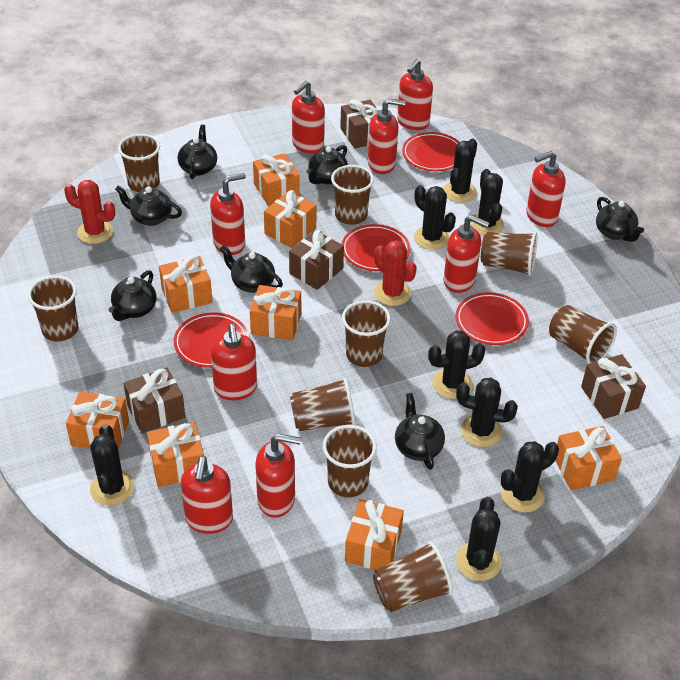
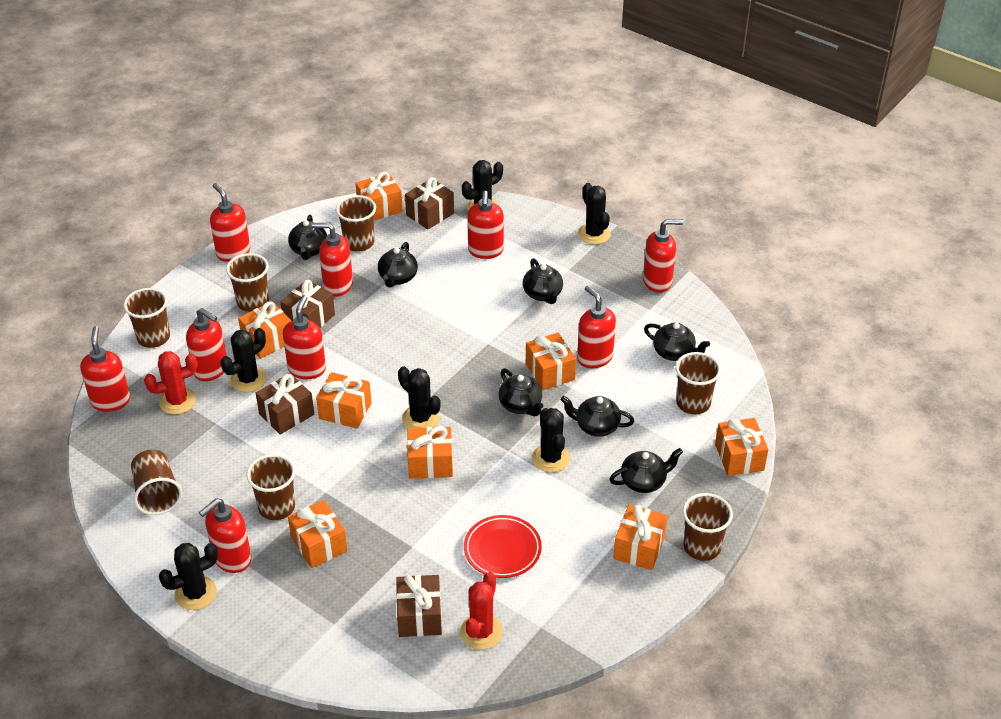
black cactus: [90,424,134,506] [414,185,456,250] [428,331,485,399] [443,138,477,203] [456,378,518,447] [456,497,502,581] [470,169,504,236] [501,441,559,512] = 8 -> [159,543,218,610] [221,328,267,392] [398,366,441,428] [462,160,503,211] [532,408,570,473] [578,183,611,244] = 6
brown cup: [28,276,78,342] [118,134,160,192] [290,377,355,431] [323,425,377,497] [331,165,374,225] [342,300,391,367] [373,541,453,612] [481,232,537,276] [549,305,617,364] = 9 -> [124,288,170,348] [131,449,183,515] [226,253,269,312] [246,454,296,520] [336,195,376,252] [675,352,721,414] [683,493,733,561] = 7
red plate: [174,312,249,368] [342,224,410,271] [402,132,460,171] [456,292,529,345] = 4 -> [464,515,542,578] = 1

